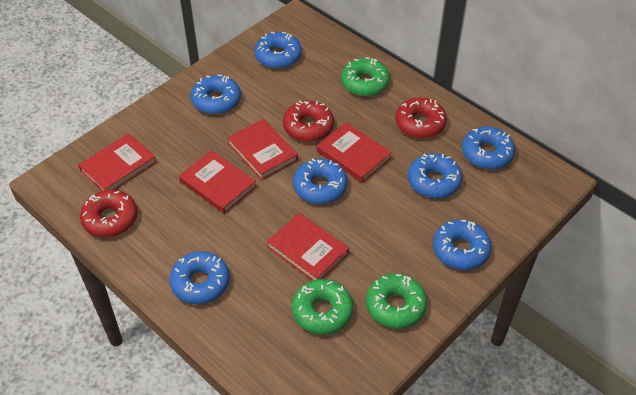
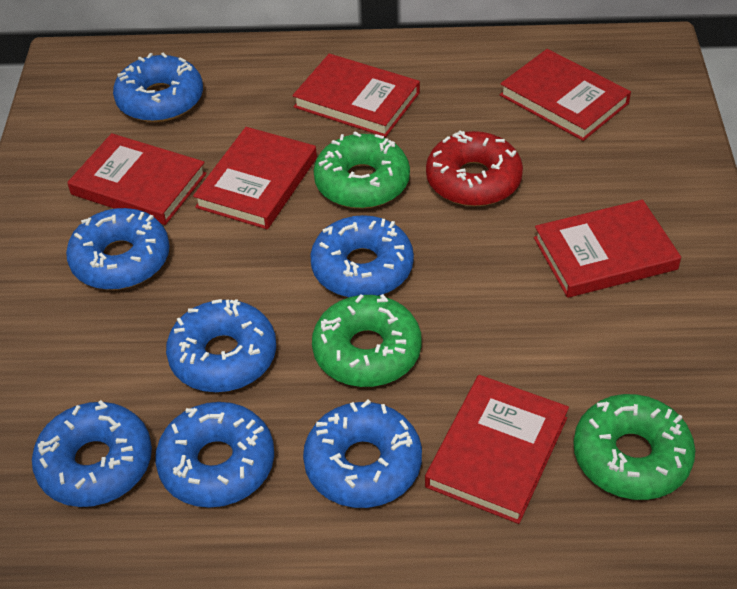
red book: [78,133,157,191] [179,150,256,214] [227,119,298,180] [267,213,349,281] [317,122,392,183] = 5 -> [67,133,207,225] [193,127,317,229] [292,54,420,137] [425,375,569,524] [500,49,631,141] [534,199,681,298] = 6
red donut: [80,190,137,237] [283,100,334,142] [395,98,447,138] = 3 -> [426,130,523,206] = 1

